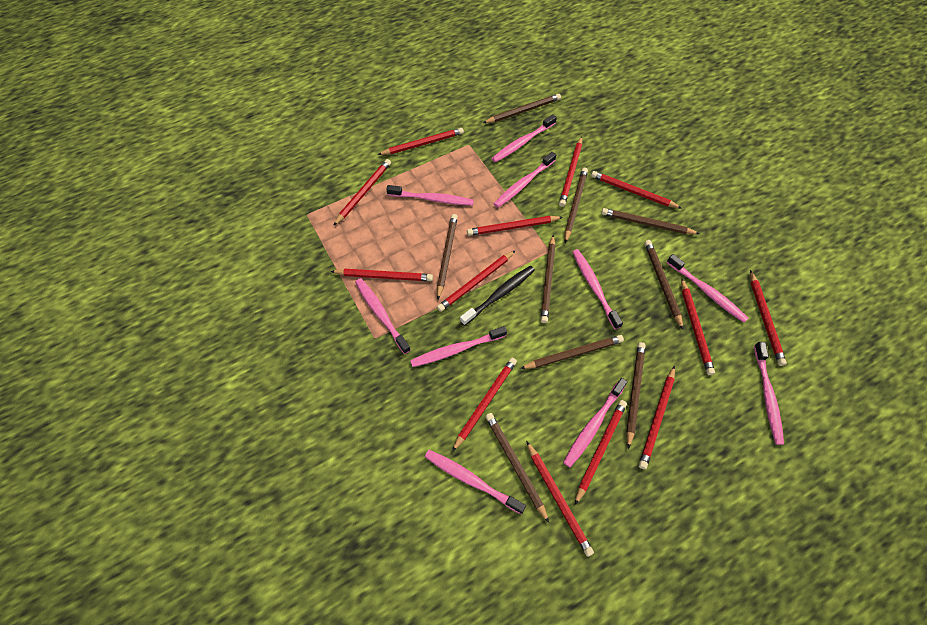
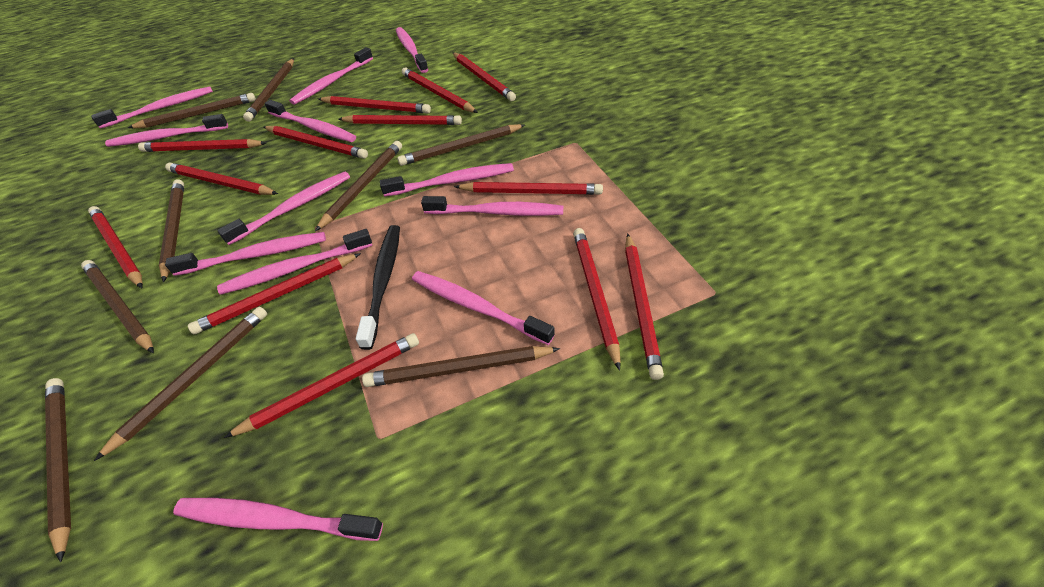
pink toothbrush: [355,278,411,354] [386,185,474,206] [410,326,507,367] [425,450,526,514] [491,114,557,162] [493,152,556,208] [563,378,628,468] [572,249,623,329] [666,254,748,323] [754,342,784,445] = 10 -> [91,86,213,129] [105,114,228,147] [165,232,326,276] [173,498,383,541] [217,171,350,245] [217,229,372,295] [265,100,356,142] [289,47,373,105] [380,163,514,197] [396,27,428,73] [412,271,554,345] [421,196,563,216] = 12

